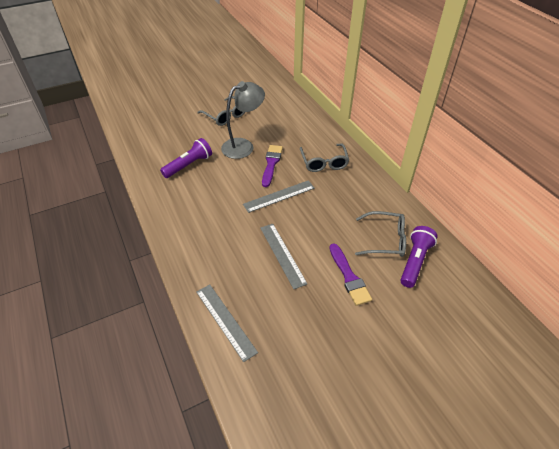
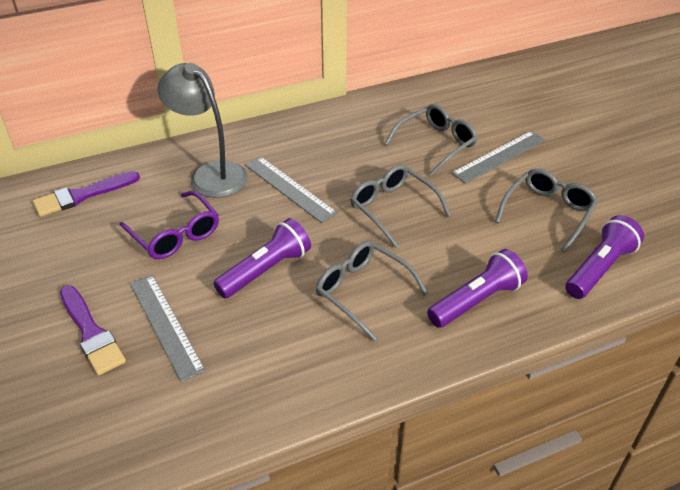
grey glasses: [197,96,245,126] [300,143,349,172] [355,211,406,257] = 3 -> [316,241,428,341] [350,164,451,248] [384,104,478,175] [495,168,598,252] = 4
purple flashlight: [160,138,212,178] [400,226,438,288] = 2 -> [213,218,311,298] [427,249,528,328] [565,215,644,299] = 3
purple glasses: none = 0 -> [119,191,219,259] = 1

